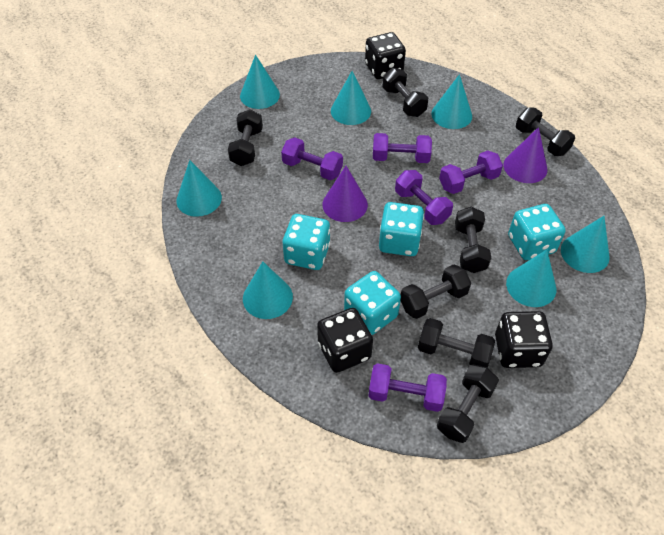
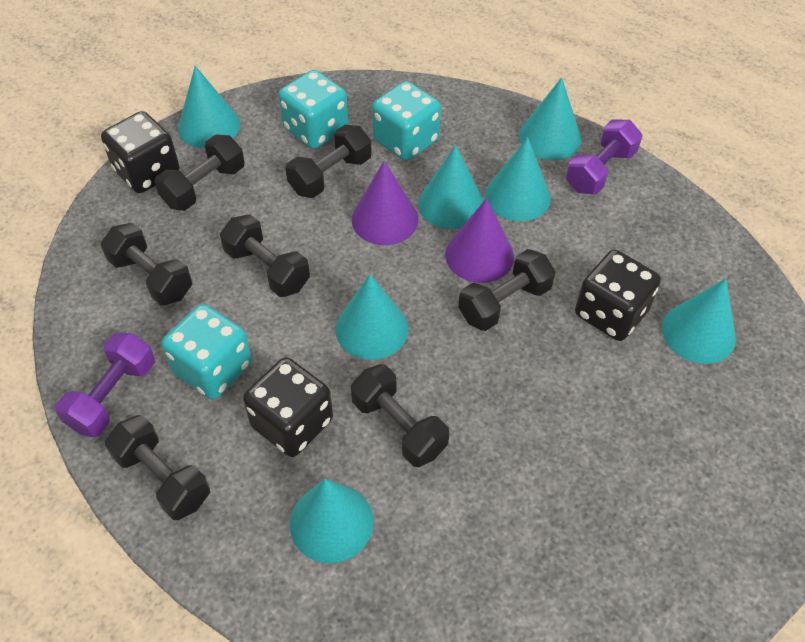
purple dumbbell: [281,137,343,180] [369,363,447,412] [373,133,432,163] [395,170,453,225] [439,150,503,194] = 5 -> [55,332,155,437] [566,119,642,194] = 2
turquoise dice: [283,214,330,270] [344,271,401,335] [379,202,424,256] [508,204,566,260] = 4 -> [162,304,252,399] [278,70,348,149] [372,81,441,161] = 3

